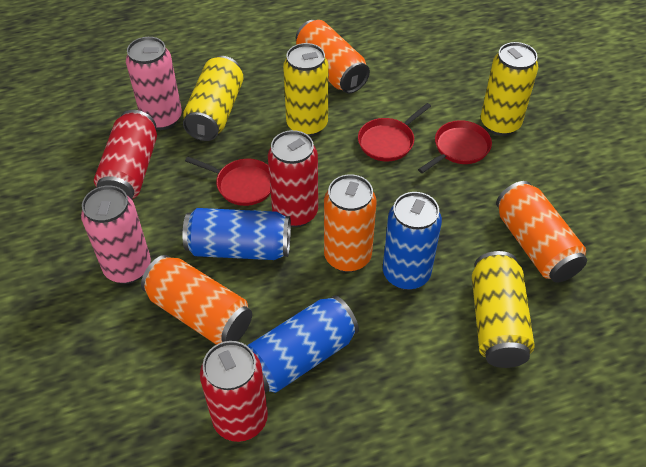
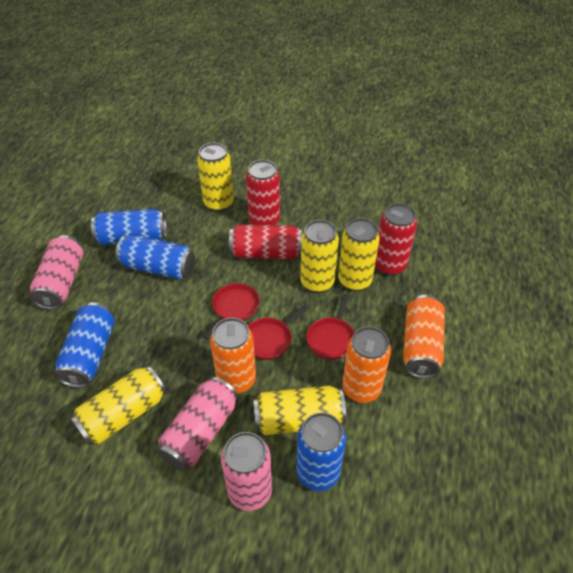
blue can: [182,208,291,260] [247,295,359,393] [383,192,442,290] = 3 -> [54,302,115,388] [91,209,167,245] [116,235,195,280] [296,413,346,491] = 4
orange can: [141,255,252,345] [296,20,370,93] [324,174,377,272] [496,181,587,283] = 4 -> [210,318,256,394] [342,327,391,403] [403,295,445,379] = 3
pink can: [81,185,151,284] [126,37,182,130] = 2 -> [29,235,84,310] [157,377,238,471] [221,432,272,511] = 3
yellow can: [183,56,244,141] [283,43,328,137] [472,251,535,368] [481,42,538,136] = 4 -> [70,365,166,445] [197,143,234,212] [253,385,346,435] [300,220,339,293] [338,218,380,291] = 5

